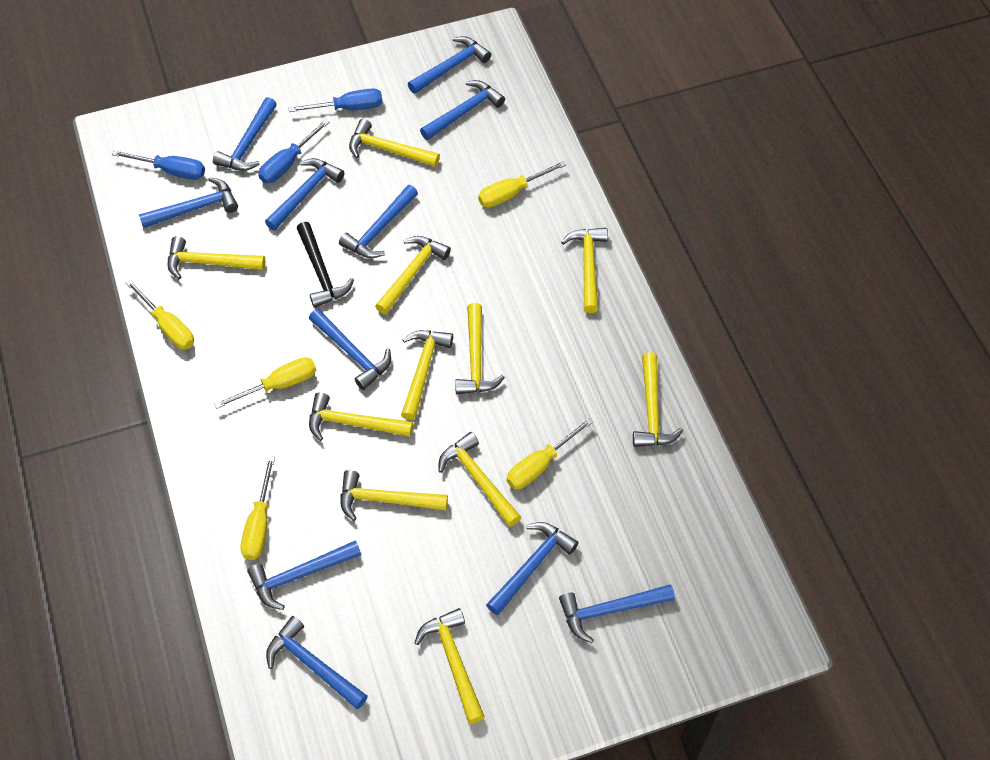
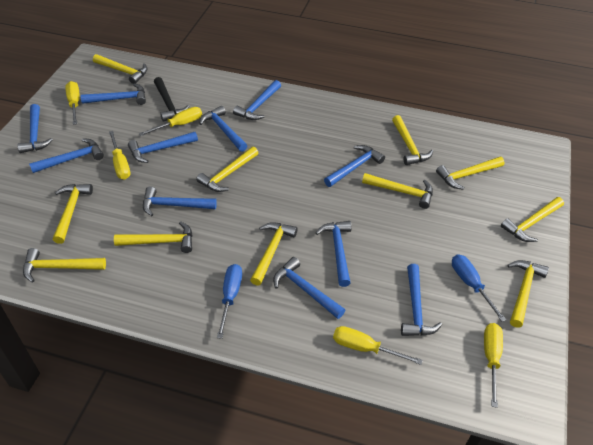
blue screwdriver: [112,150,205,180] [258,119,330,183] [288,88,383,112] = 3 -> [217,264,242,339] [452,254,506,322] = 2

